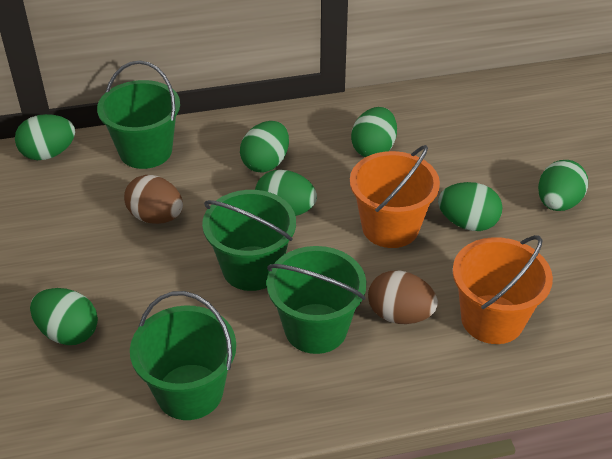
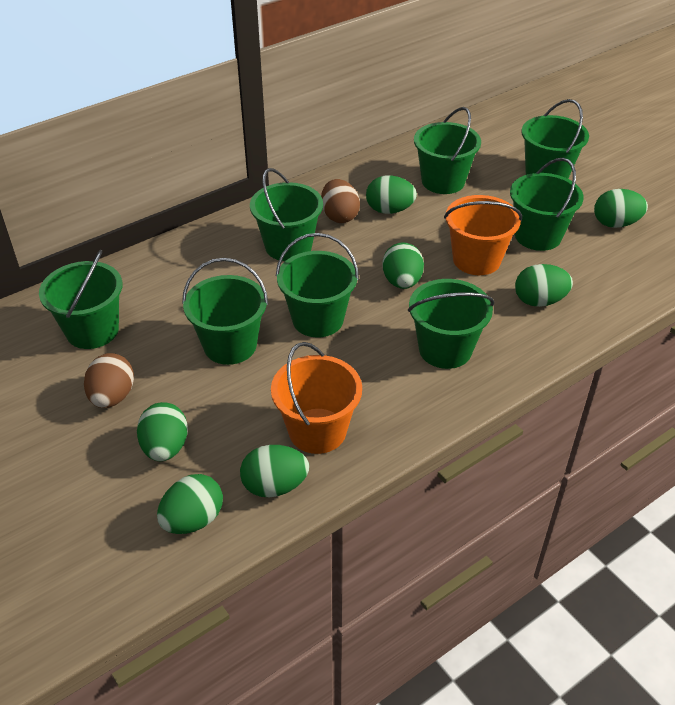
green bucket: [97,61,180,169] [130,291,236,420] [202,190,296,291] [267,246,366,354] = 4 -> [39,250,122,349] [182,258,268,365] [250,168,323,261] [276,233,359,337] [408,279,494,369] [414,107,481,194] [510,158,584,251] [522,99,589,179] = 8

